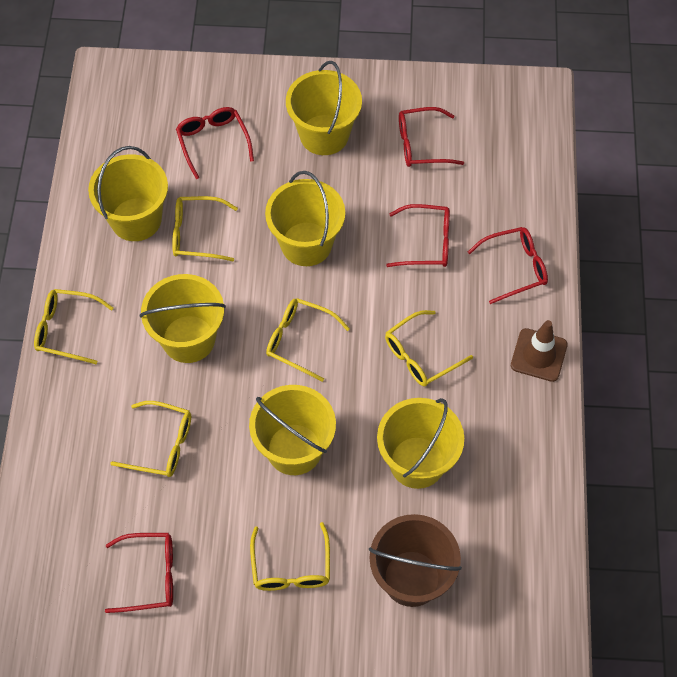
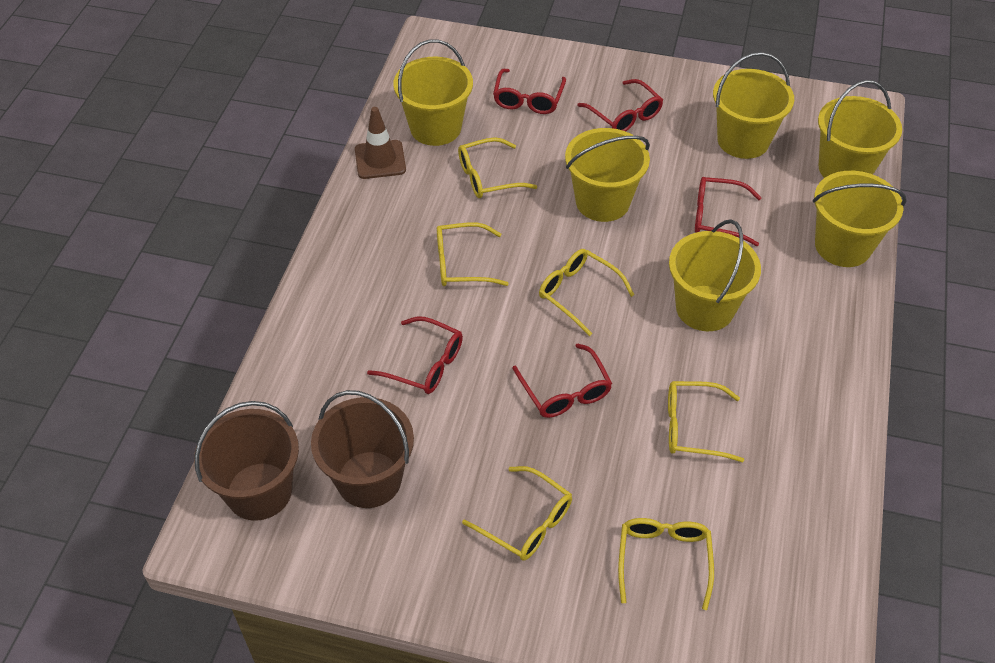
brown bucket: [369,514,462,607] = 1 -> [194,401,299,521] [311,390,414,508] = 2

